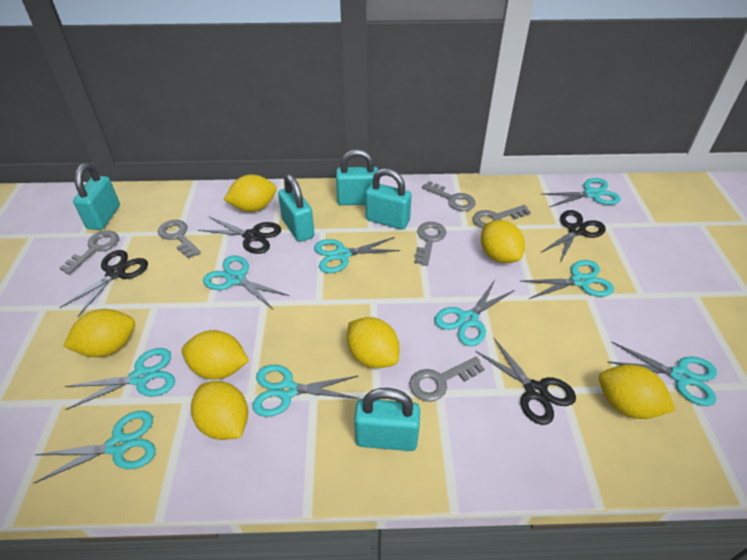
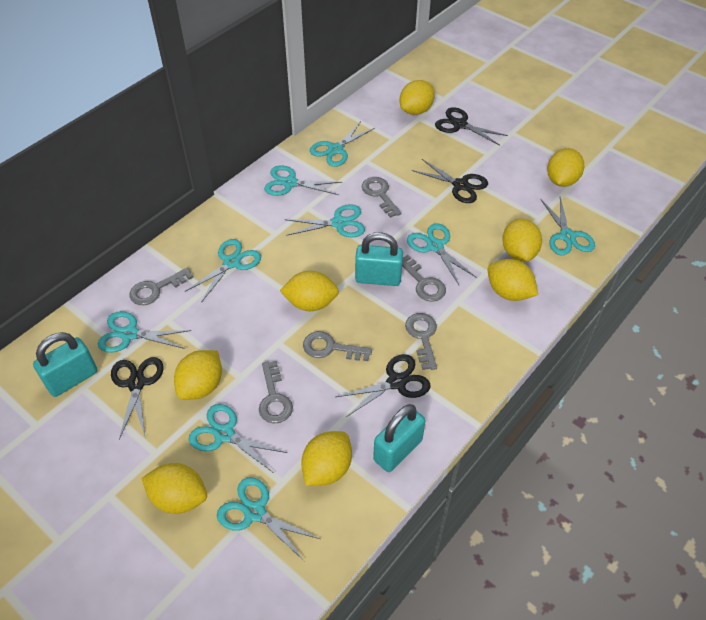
turquoise padlock: [73,163,120,230] [278,174,315,242] [336,149,378,205] [354,388,420,451] [365,168,412,230] = 5 -> [33,332,98,397] [355,232,403,286] [373,404,425,472] = 3
yellow lemon: [63,309,135,357] [182,330,249,380] [191,381,248,440] [224,175,276,212] [347,317,399,368] [481,220,525,263] [599,365,676,419] = 7 -> [141,463,207,514] [174,350,222,400] [280,271,339,311] [301,431,352,486] [399,80,435,115] [488,259,538,301] [502,218,542,262] [547,148,584,187] = 8

